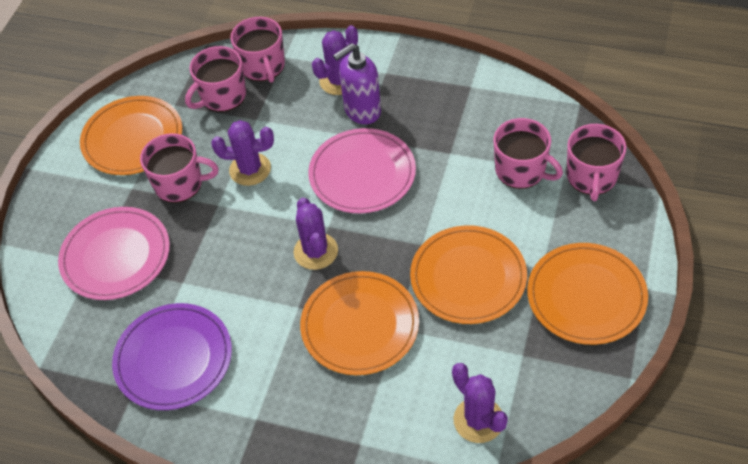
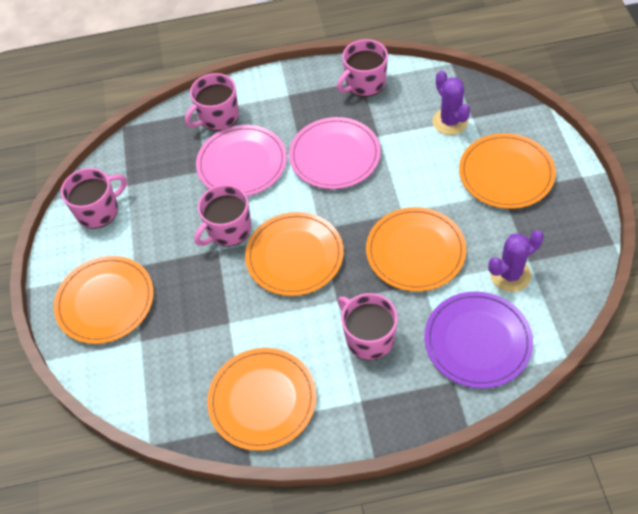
orange plate: [80,96,183,175] [300,271,419,375] [410,225,527,324] [527,243,648,345] = 4 -> [54,256,154,344] [207,348,316,451] [245,212,344,296] [366,207,466,292] [459,133,556,209] = 5
purple cactus: [211,120,274,186] [294,198,338,270] [312,25,358,95] [452,363,508,443] = 4 -> [432,71,470,135] [488,230,544,292] = 2
purple soap dispenser: [333,43,381,124] = 1 -> none = 0

